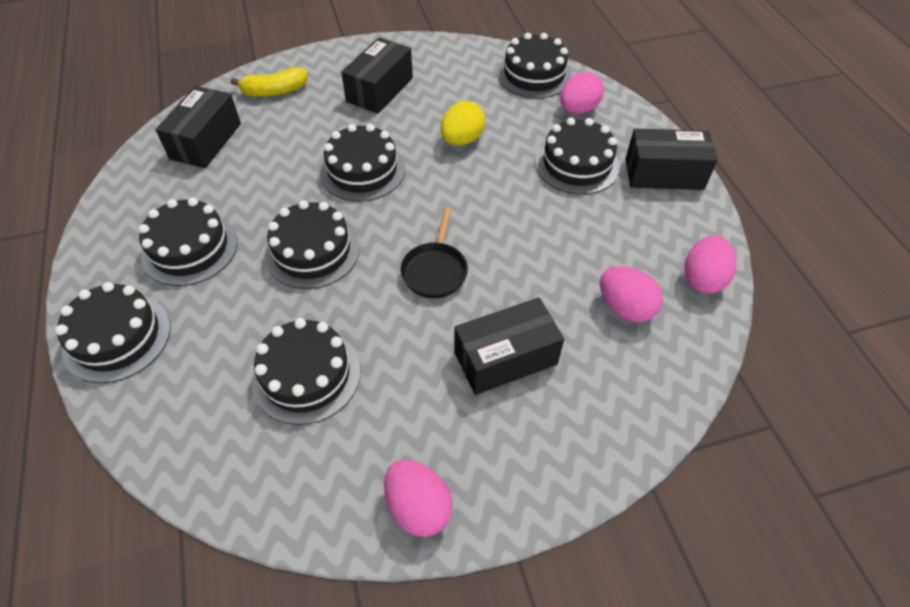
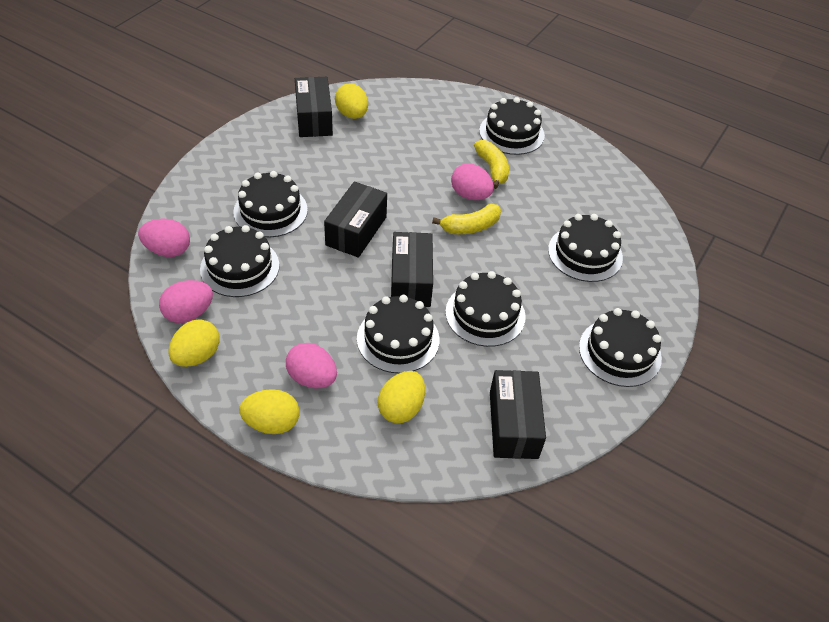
black pan: [400,208,468,298] = 1 -> none = 0
yellow banana: [231,67,308,97] = 1 -> [432,204,501,234] [474,140,509,189] = 2
yellow egg: [440,101,486,146] = 1 -> [168,319,220,367] [239,389,300,434] [335,83,368,119] [378,371,425,423] = 4

